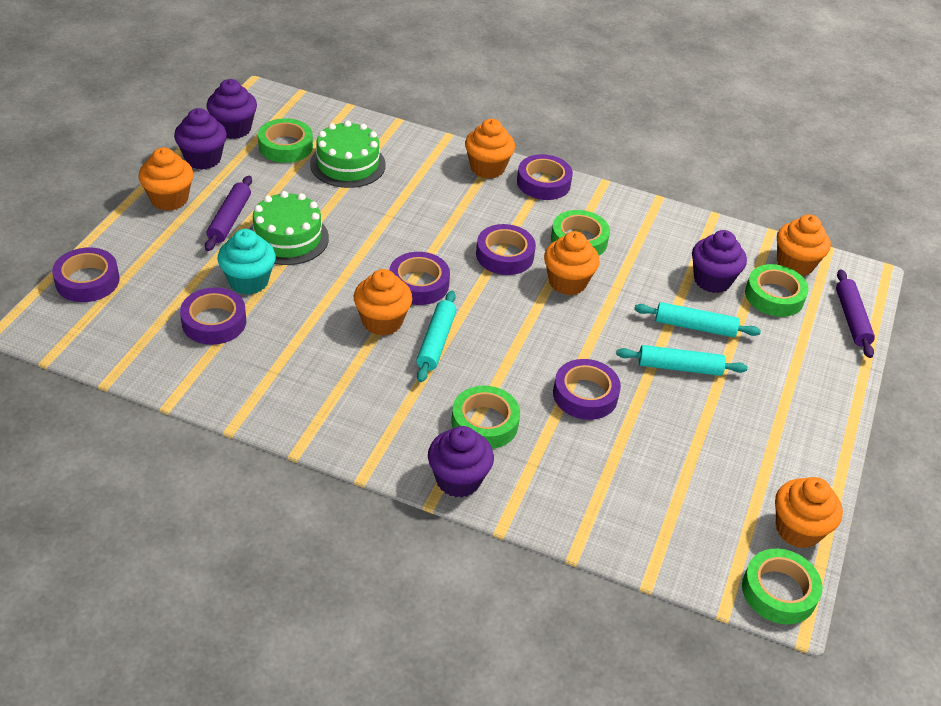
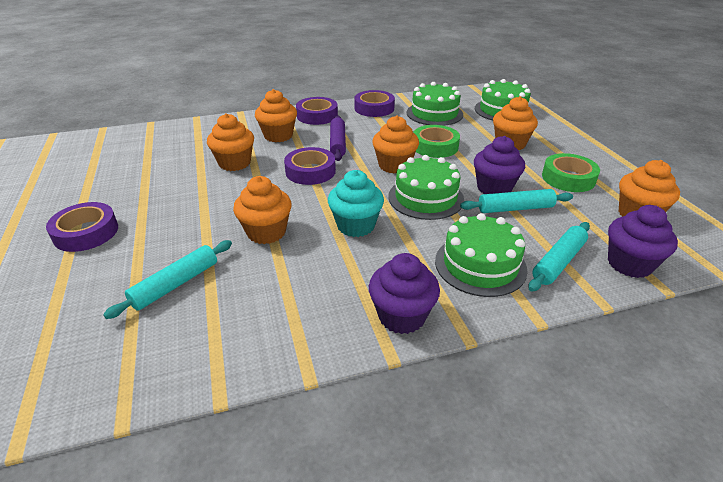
green cake: [250,191,329,265] [310,120,386,188] = 2 -> [388,155,464,220] [407,82,463,126] [435,213,527,297] [475,79,531,121] = 4
green tape: [258,118,313,163] [451,385,520,449] [551,210,610,256] [742,548,823,624] [745,264,809,317] = 5 -> [413,125,460,158] [542,153,600,192] = 2
purple cupcake: [174,108,227,170] [206,79,257,139] [428,426,494,498] [692,230,747,293] = 4 -> [369,253,440,334] [474,136,525,194] [608,205,678,278] = 3
purple rolling pin: [205,176,252,251] [836,269,875,358] = 2 -> [330,115,346,161] = 1
purple tape: [52,248,120,302] [180,287,246,345] [389,252,450,305] [476,224,536,275] [517,154,573,200] [553,359,621,420] = 6 -> [46,202,118,252] [284,147,336,185] [296,97,338,125] [354,90,395,117] = 4

